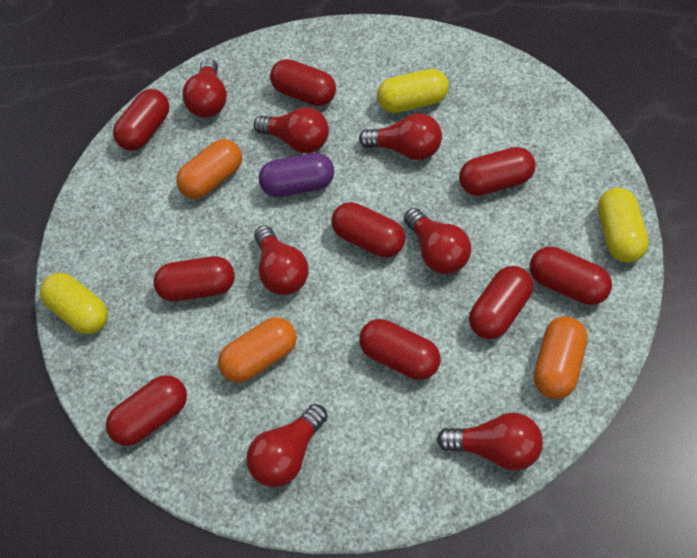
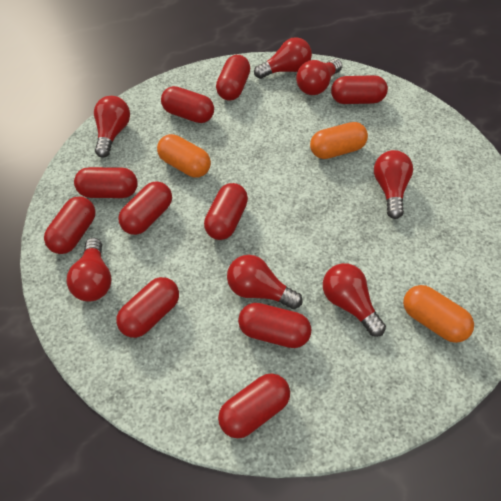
purple capsule: [259,153,334,197] = 1 -> none = 0
red capsule: [106,375,187,446] [113,89,170,151] [154,256,235,301] [270,59,336,106] [331,202,405,257] [359,319,440,380] [459,147,535,196] [469,266,533,339] [530,247,612,305] = 9 -> [44,197,95,254] [74,167,138,198] [116,277,179,338] [118,181,172,235] [161,86,214,123] [204,183,248,240] [216,55,250,101] [218,374,290,438] [238,303,311,348] [331,75,388,104] = 10
yellow capsule: [40,273,108,334] [377,69,449,113] [598,188,649,262] = 3 -> none = 0

